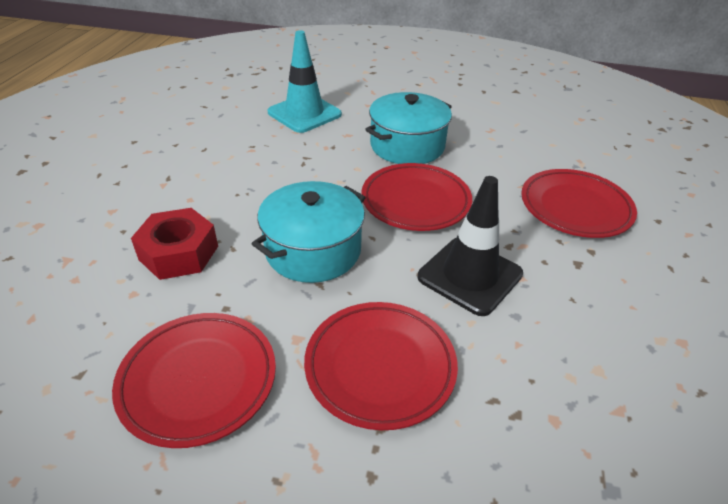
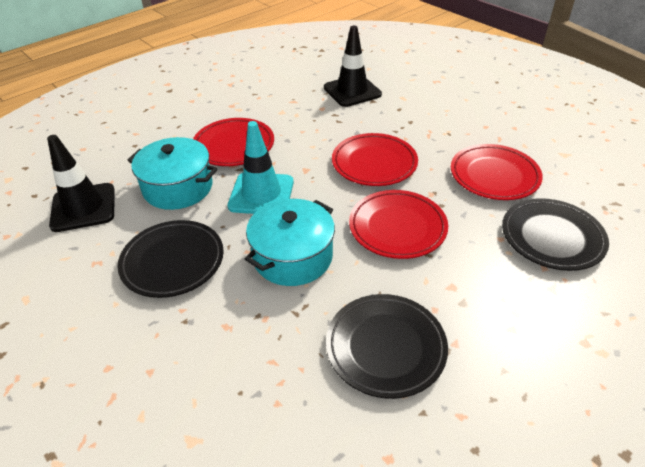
black plate: none = 0 -> [118,220,224,298] [326,294,448,399] [502,198,609,271] = 3
black traffic cone: [418,176,523,316] = 1 -> [47,135,115,232] [324,26,382,107] = 2
red nut: [131,208,218,280] = 1 -> none = 0

